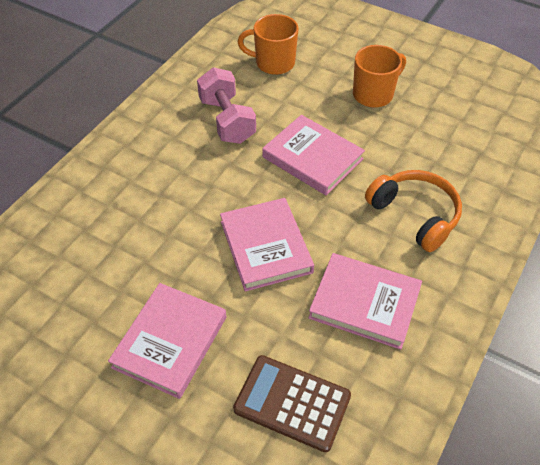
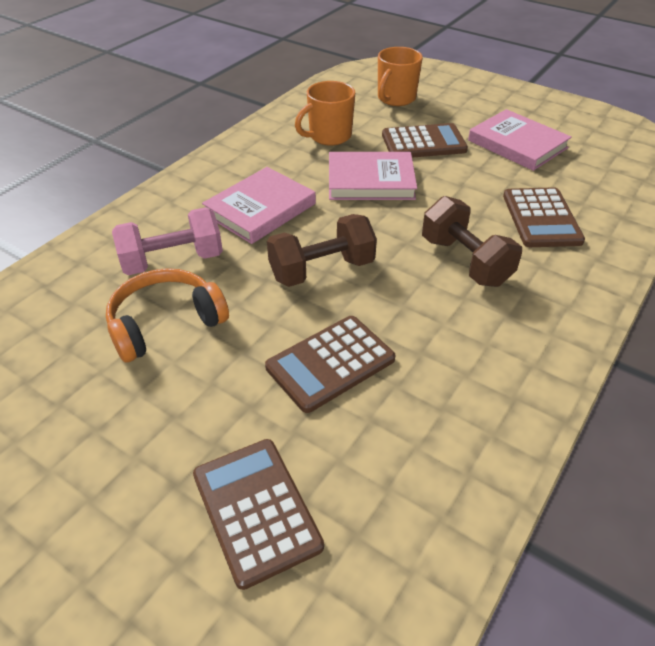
brown calculator: [233,355,351,452] = 1 -> [193,439,324,590] [265,316,395,413] [382,123,468,158] [503,187,585,247] = 4
brown dumbbell: none = 0 -> [267,214,377,287] [422,196,522,287] = 2
pink book: [108,283,226,399] [220,198,314,291] [262,115,365,195] [308,253,422,350] = 4 -> [202,167,316,244] [329,152,417,200] [468,109,572,171] = 3

